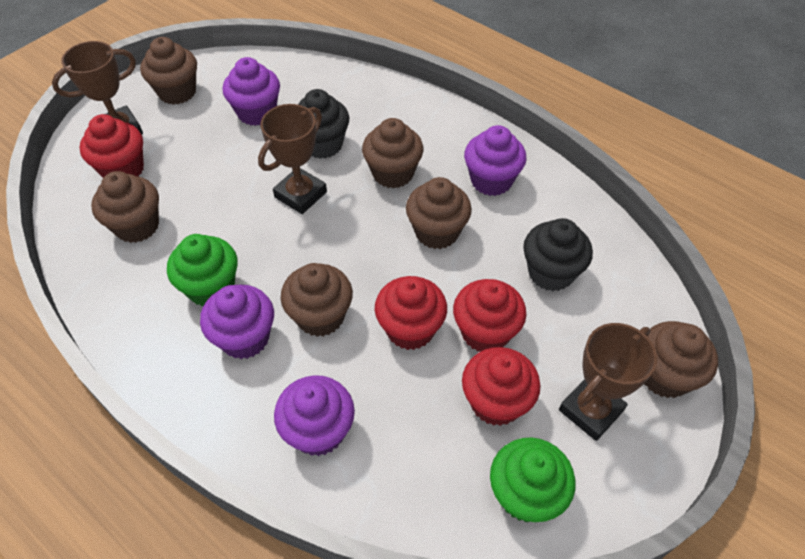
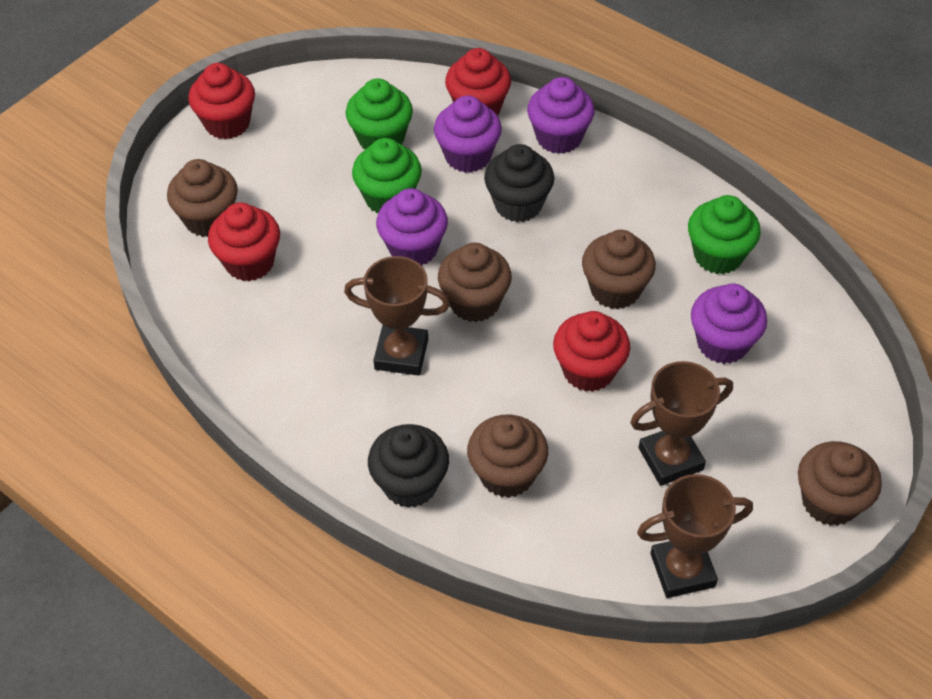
brown cupcake: [91,171,159,243] [140,37,197,105] [281,263,353,337] [362,118,423,189] [406,177,472,249] [644,321,718,398] = 6 -> [167,159,238,237] [438,243,512,322] [467,415,548,498] [582,230,656,309] [798,441,882,526] = 5
green cupcake: [167,234,238,306] [490,437,576,522] = 2 -> [346,78,413,150] [352,138,422,213] [688,195,761,274] = 3

